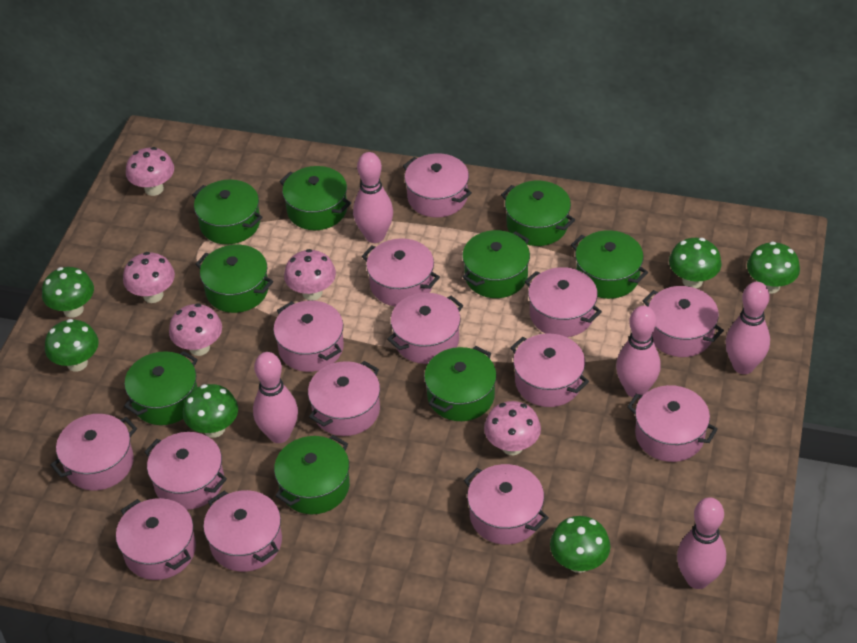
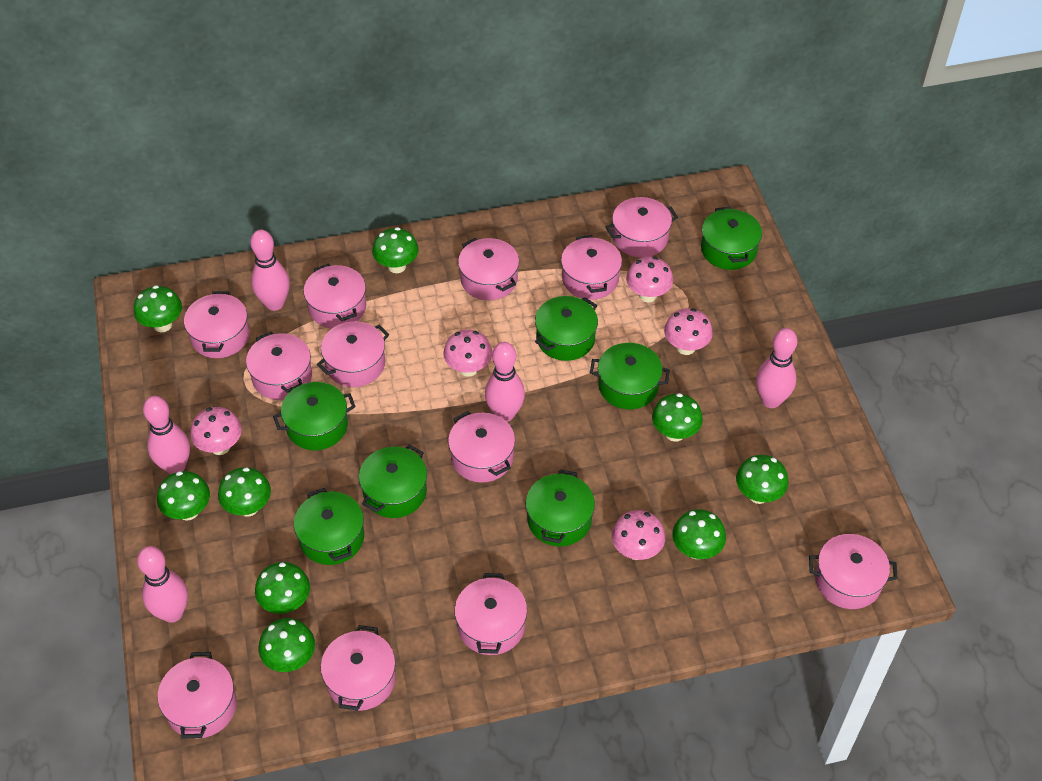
green mushroom: [42,267,94,318] [45,319,99,372] [183,384,238,438] [550,516,610,573] [669,238,722,288] [747,241,800,294] = 6 -> [134,285,182,332] [157,471,210,521] [218,467,271,517] [255,562,310,614] [258,618,315,672] [372,227,419,273] [652,393,703,442] [672,509,726,559] [736,455,789,504] = 9
green pot: [124,351,198,425] [192,179,263,245] [196,245,273,313] [274,435,350,514] [279,166,351,230] [424,346,497,421] [462,230,530,298] [501,180,575,246] [571,230,648,299] = 9 -> [273,382,356,450] [294,488,364,565] [359,445,427,518] [526,469,595,546] [535,296,598,361] [590,343,670,409] [701,207,762,270] = 7
pink pot: [50,414,137,491] [116,498,196,580] [144,432,227,510] [203,490,282,572] [273,301,344,372] [308,361,380,436] [362,238,440,307] [387,293,463,364] [403,153,472,217] [464,464,549,545] [510,334,589,407] [524,267,602,337] [627,385,718,462] [643,286,724,357] = 14 -> [158,652,237,739] [184,291,250,358] [246,332,312,400] [304,263,366,329] [317,321,389,387] [321,625,396,711] [448,411,515,483] [455,573,527,655] [458,238,519,300] [561,235,622,300] [606,197,678,258] [809,534,898,609] = 12

